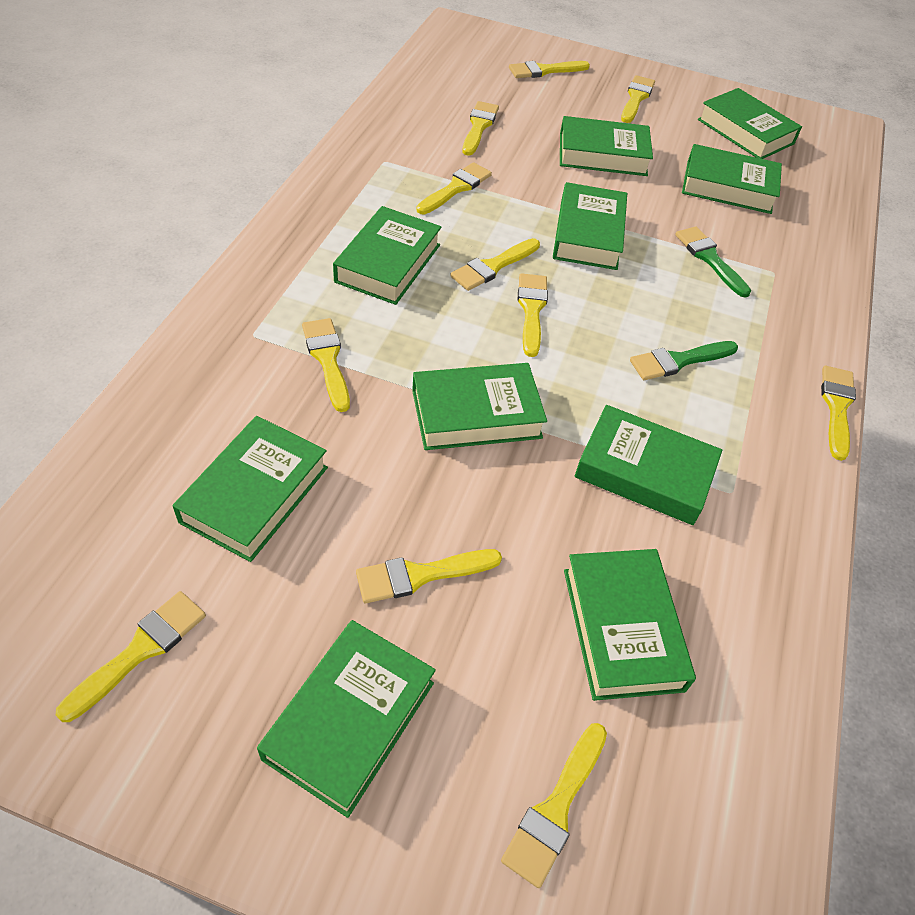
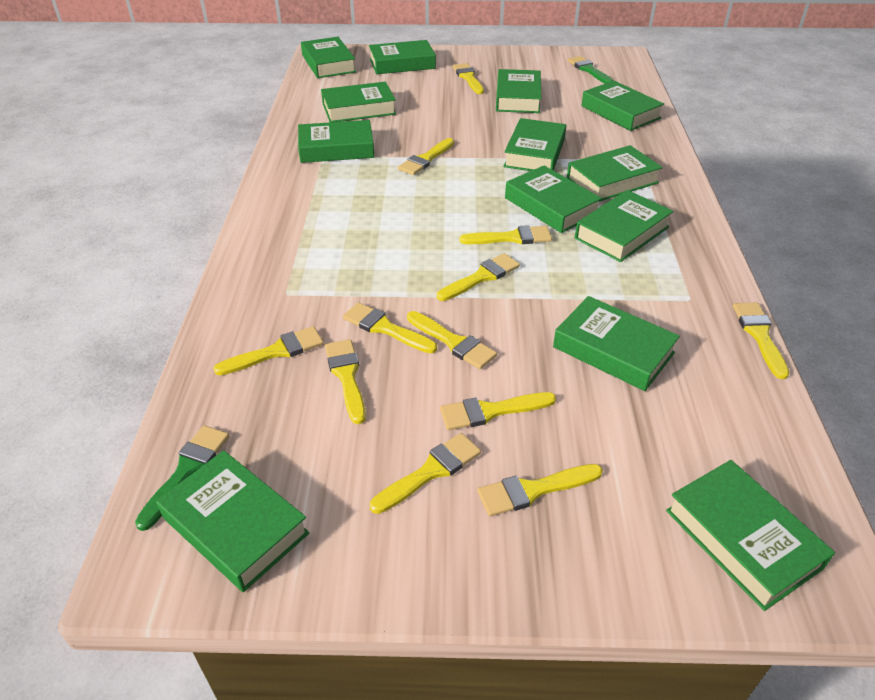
green book: [173,416,328,562] [257,620,436,818] [333,206,441,305] [412,363,547,450] [553,182,627,270] [560,116,653,176] [564,549,696,701] [575,405,722,525] [682,144,782,214] [698,88,802,159] = 10 -> [156,450,309,592] [298,120,374,163] [301,37,356,78] [321,82,396,122] [369,40,436,74] [496,69,542,113] [503,118,566,171] [505,166,602,233] [553,296,680,391] [567,145,663,202] [575,190,673,262] [581,81,664,131] [666,460,835,611] = 13
yellow brush: [56,591,206,722] [302,318,350,412] [356,549,502,603] [416,162,492,215] [450,238,540,291] [463,101,499,156] [501,723,607,888] [509,61,590,78] [518,273,548,357] [621,75,655,123] [821,366,856,461] = 11 -> [213,326,324,375] [325,339,366,424] [343,302,437,354] [370,433,481,514] [398,138,454,175] [407,311,497,369] [437,253,520,301] [440,392,556,430] [453,63,484,94] [460,225,552,244] [477,464,603,517] [733,303,789,379] = 12

